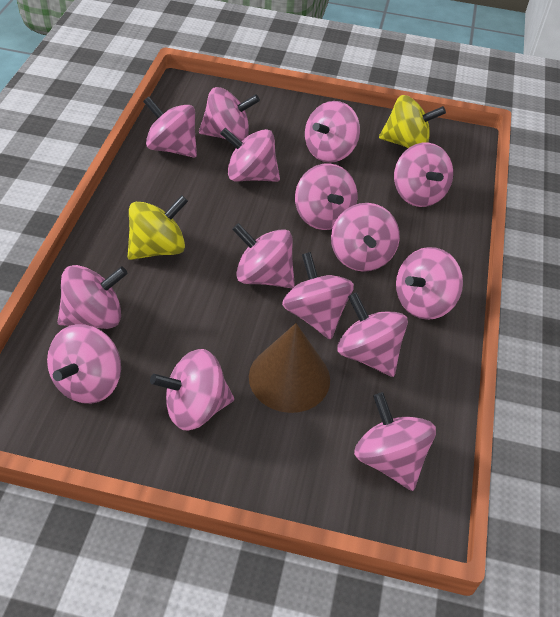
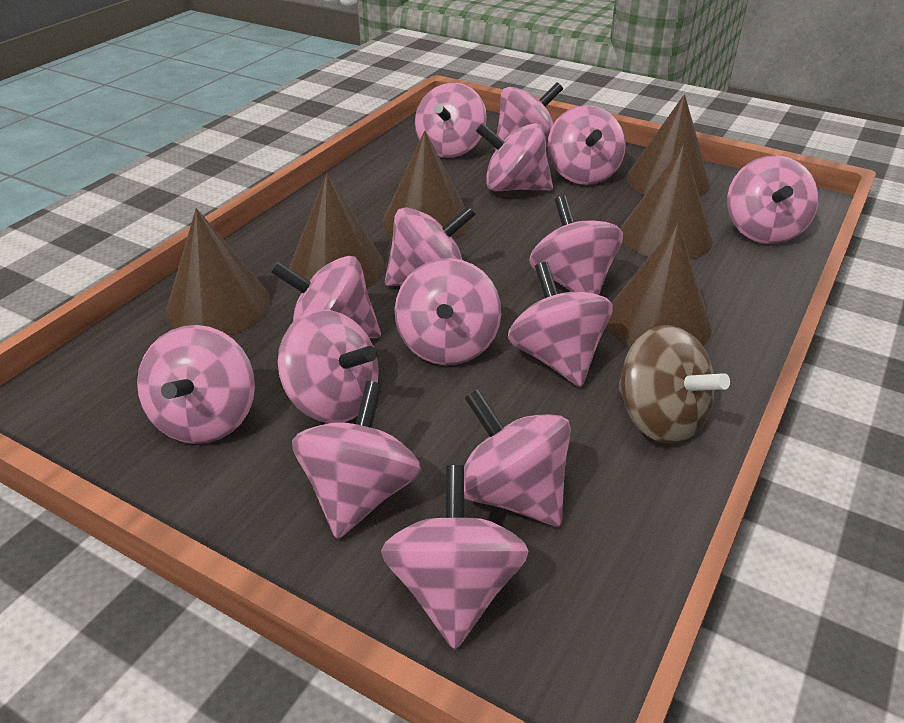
brown cone: [249,323,330,413] = 1 -> [166,208,271,335] [289,173,385,288] [383,131,471,240] [606,223,712,347] [620,144,713,260] [627,94,710,197] = 6
brown spinning top: none = 0 -> [617,325,730,444] = 1
yellow spinning top: [128,195,188,260] [379,95,446,148] = 2 -> none = 0

